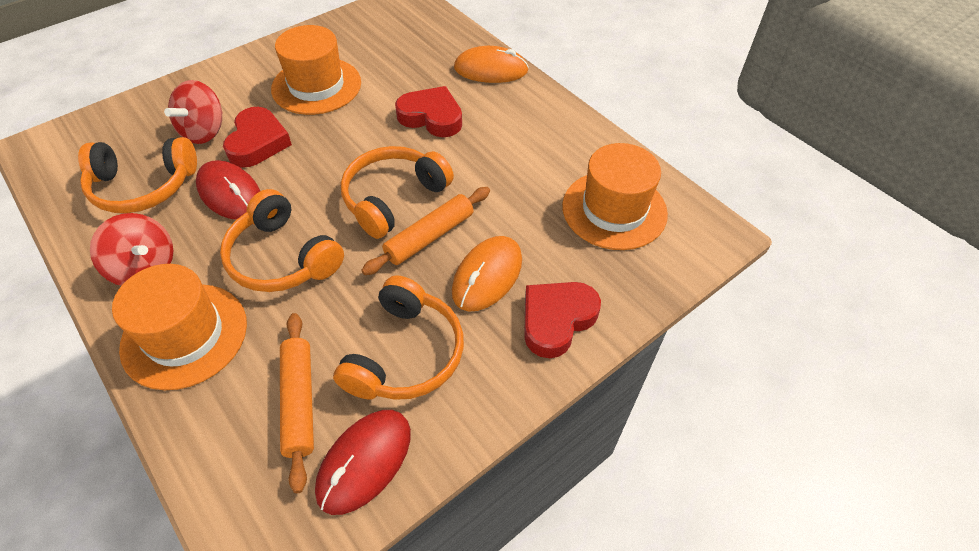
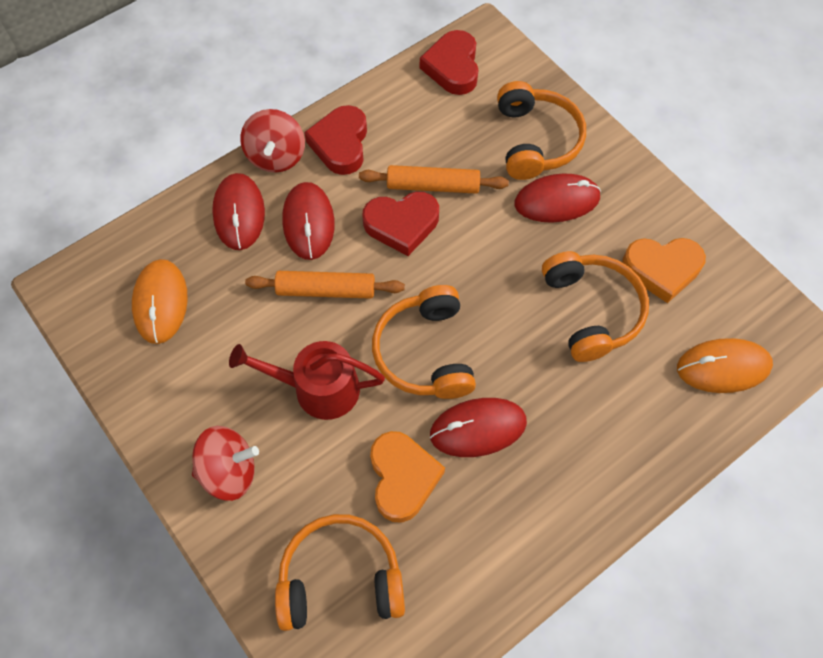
orange hat: [112,264,247,390] [271,25,361,115] [562,143,668,250] = 3 -> none = 0
orange heart: none = 0 -> [370,431,445,523] [622,238,706,303] = 2
red mouse: [196,160,260,220] [315,410,411,515] = 2 -> [212,173,265,250] [282,182,335,260] [430,398,527,457] [515,173,601,223] = 4
red watering can: none = 0 -> [229,341,385,420] = 1

